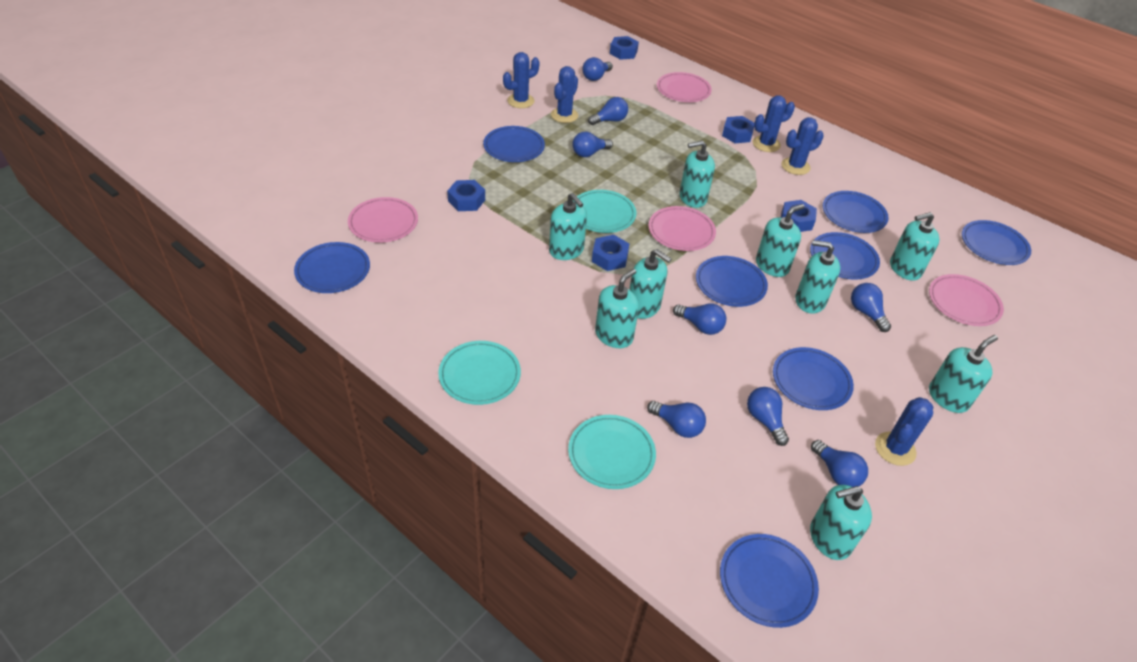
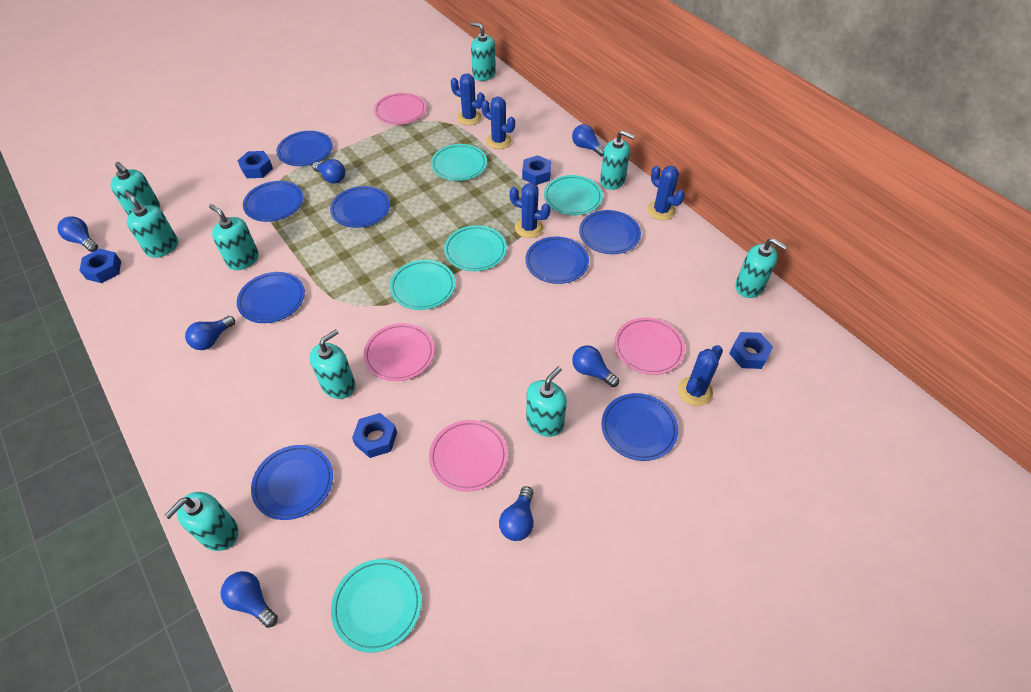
blue light bulb: [572,132,613,157] [582,57,613,81] [588,97,628,125] [647,401,706,438] [673,303,726,335] [747,387,789,446] [811,440,868,487] [851,283,891,332] = 8 -> [57,216,98,252] [185,316,235,350] [220,571,278,628] [312,159,345,184] [499,486,534,541] [572,124,605,157] [572,345,619,387] = 7
turquoise plate: [438,341,521,405] [568,415,656,489] [573,190,636,233] = 3 -> [331,559,422,653] [390,260,455,310] [431,144,487,181] [444,225,507,271] [544,175,603,215] = 5

